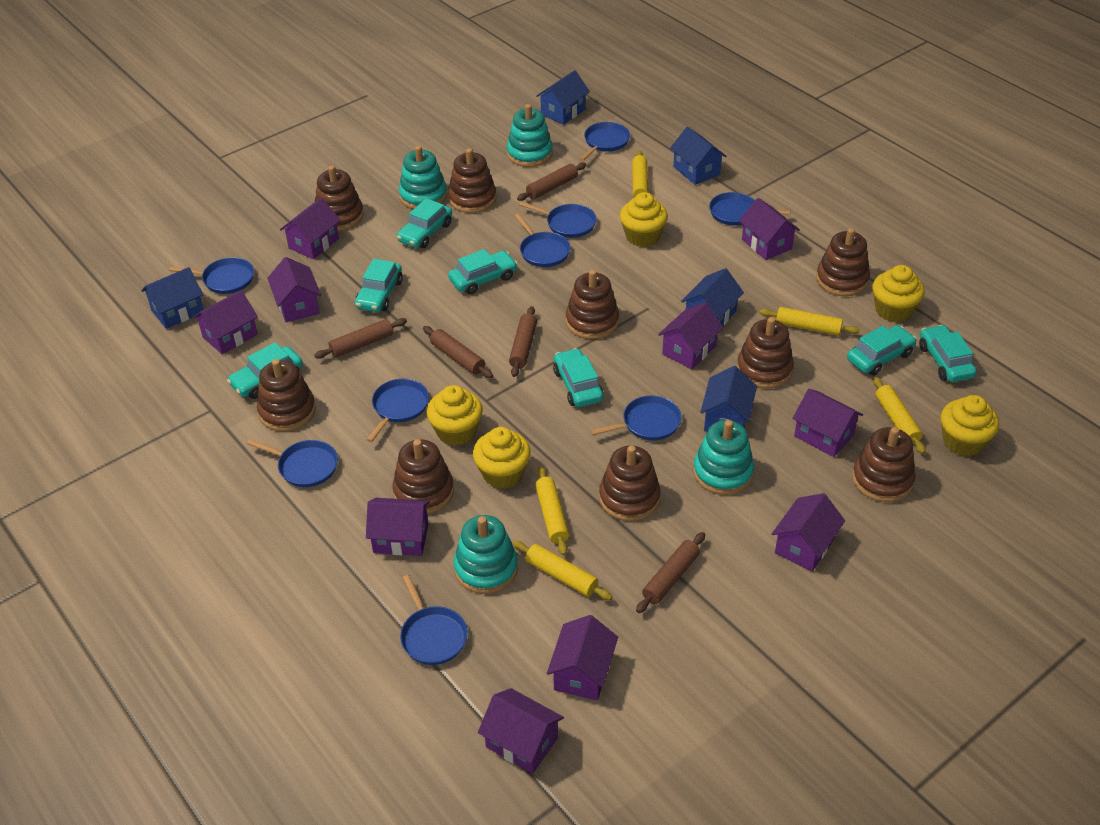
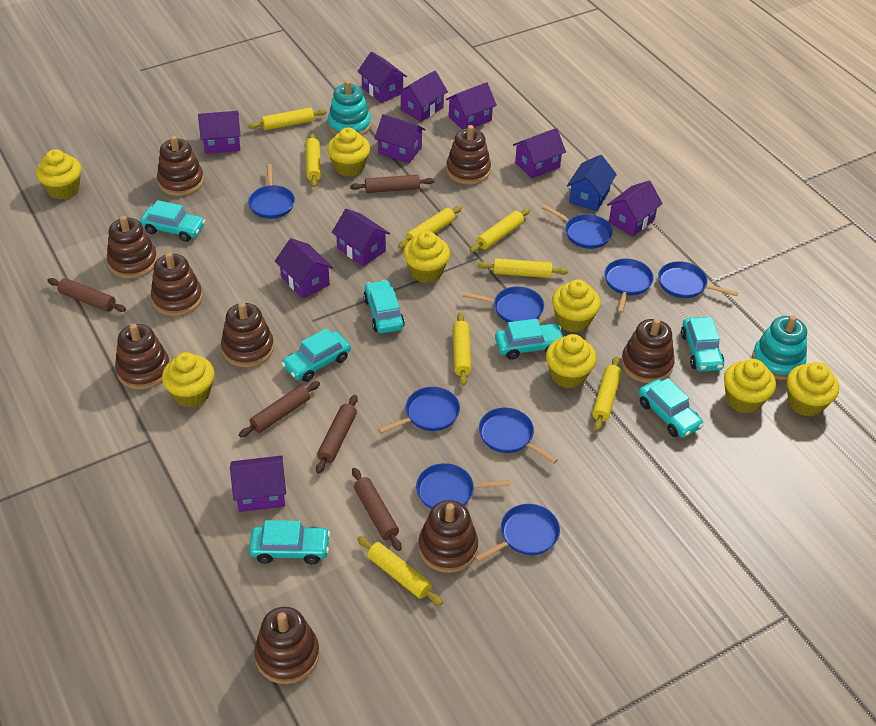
blue house: [141,267,204,329] [536,70,590,125] [670,127,726,185] [681,268,744,326] [700,366,757,431] = 5 -> [567,155,617,212] = 1
turquoise stacking toy: [399,146,447,209] [454,515,518,594] [507,104,553,167] [693,420,754,495] = 4 -> [328,80,371,136] [752,315,807,380] = 2
yellow cupcake: [427,385,483,446] [473,427,531,489] [620,192,668,247] [872,265,925,322] [941,395,999,456] = 5 -> [36,149,81,199] [162,352,215,408] [327,127,370,177] [403,231,450,283] [546,334,597,389] [552,280,601,332] [724,359,776,413] [787,362,839,417] = 8
yellow rolling pin: [513,541,612,600] [535,466,569,556] [632,151,648,198] [760,307,860,336] [873,377,926,454] = 5 -> [248,108,327,130] [306,133,321,187] [357,536,443,605] [398,206,462,249] [453,312,471,386] [470,208,530,253] [478,258,568,278] [592,357,622,431] = 8

